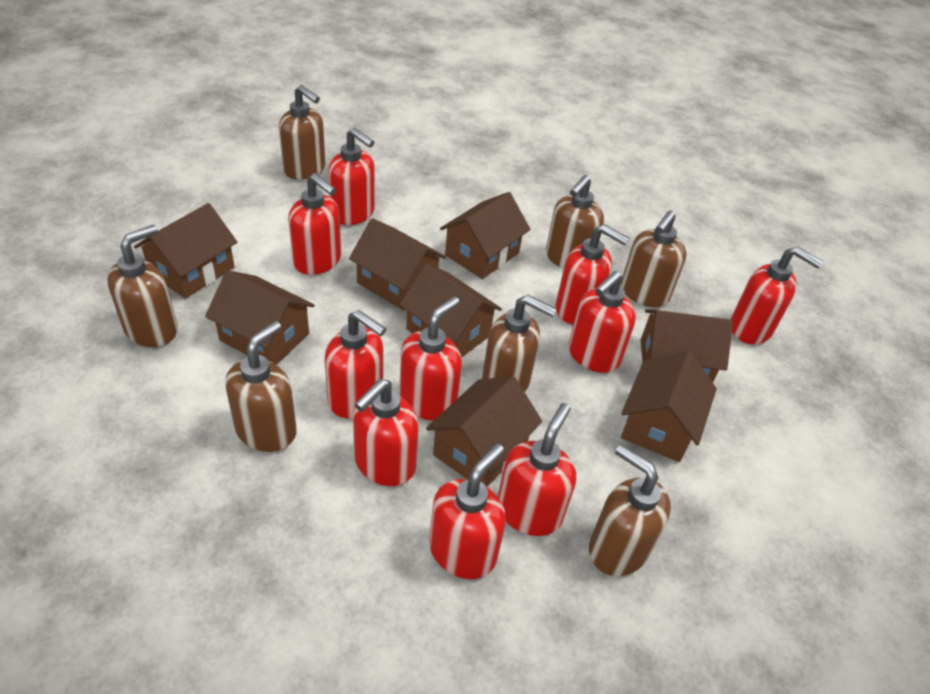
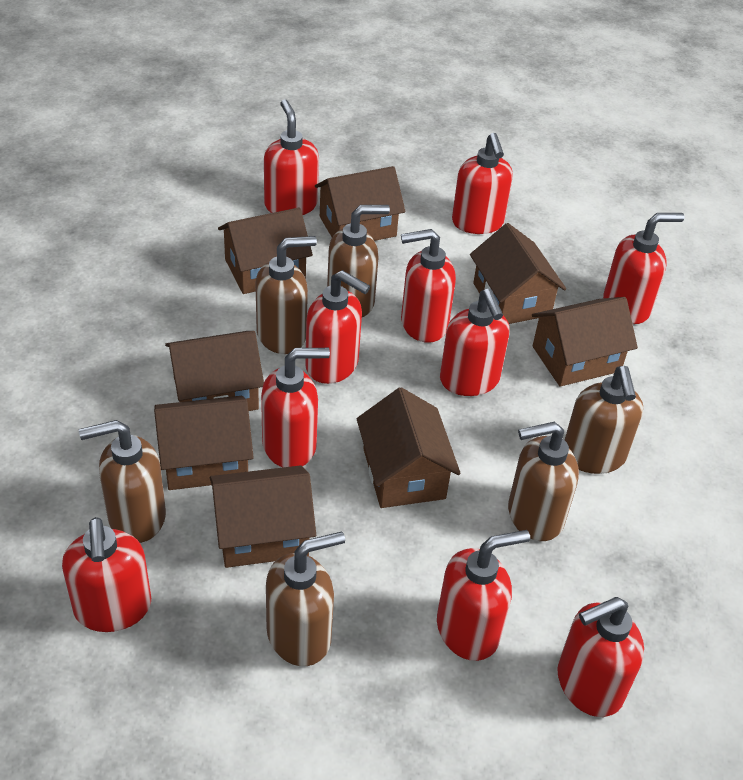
brown soap dispenser: [107,225,178,347] [225,321,297,452] [279,85,325,180] [482,295,557,392] [546,175,604,269] [589,445,671,577] [621,210,687,307] = 7 -> [79,420,166,543] [255,236,317,354] [266,531,345,666] [327,205,390,317] [508,422,579,541] [565,366,643,474] = 6

